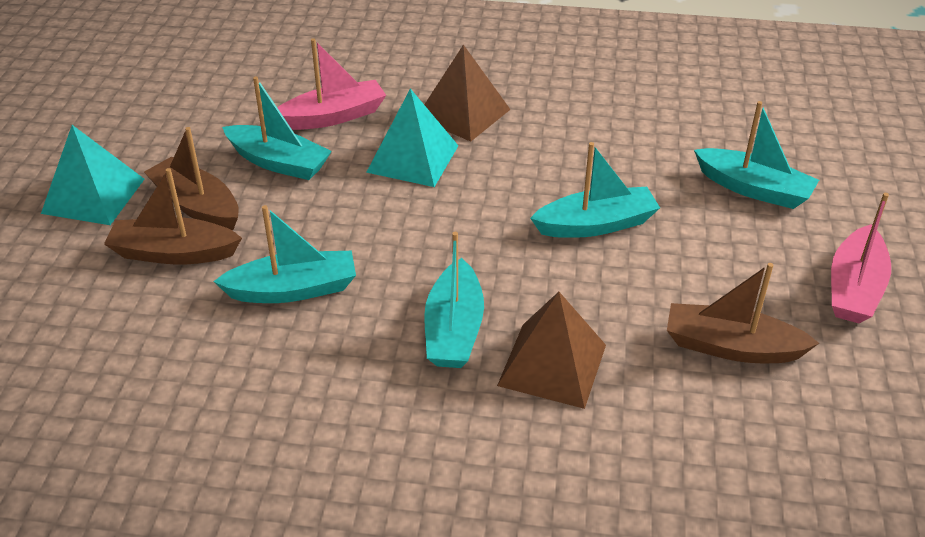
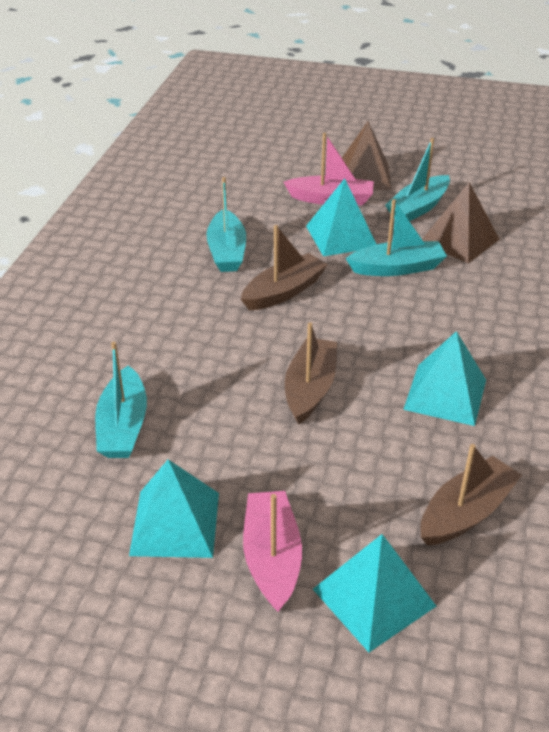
turquoise boat: [213,205,356,303] [222,76,332,180] [424,232,484,368] [530,142,660,238] [694,101,819,209] = 5 -> [95,342,147,458] [206,177,246,272] [346,199,447,276] [385,138,450,221] = 4
turquoise pyramid: [41,125,144,225] [366,88,459,187] = 2 -> [129,459,219,558] [306,178,377,256] [313,534,436,652] [403,331,486,426] = 4

